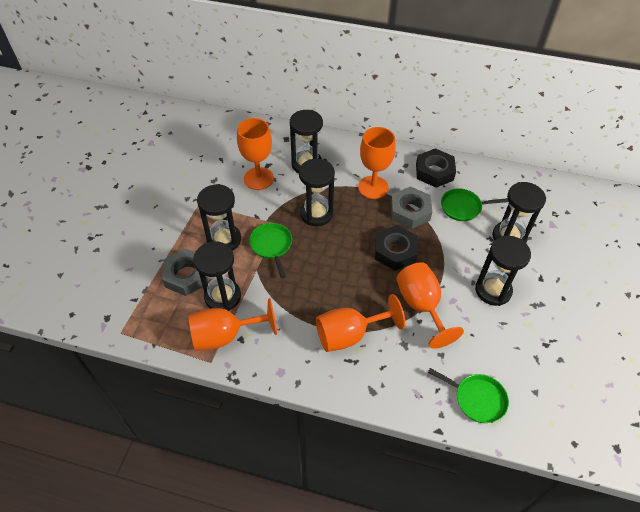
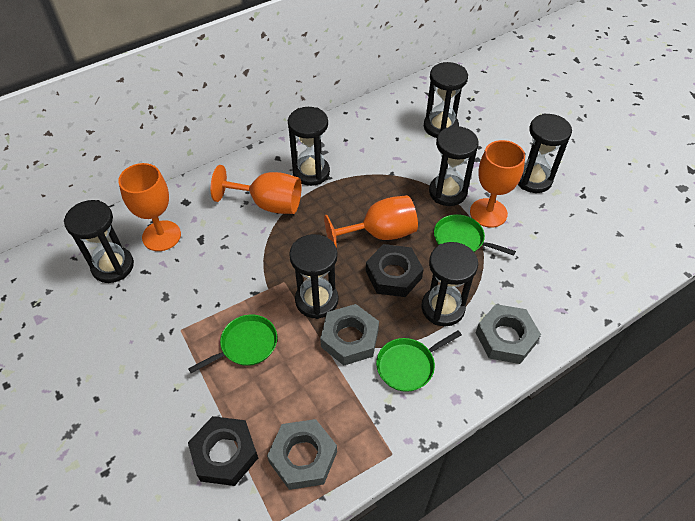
black hourglass: [193,241,241,311] [197,184,241,251] [290,110,323,174] [299,159,335,226] [475,236,531,306] [492,182,546,243] = 6 -> [64,200,134,283] [288,107,330,186] [289,234,338,319] [422,242,478,326] [424,62,468,138] [429,126,478,206] [518,113,572,193] = 7
grey nut: [162,248,208,296] [390,186,432,229] = 2 -> [267,419,337,490] [320,304,379,365] [476,304,541,364] = 3
orange goblet: [188,298,277,351] [237,118,274,190] [316,294,405,352] [358,127,396,199] [396,262,464,349] = 5 -> [118,163,181,251] [211,165,302,214] [324,195,418,248] [470,140,525,228] = 4

